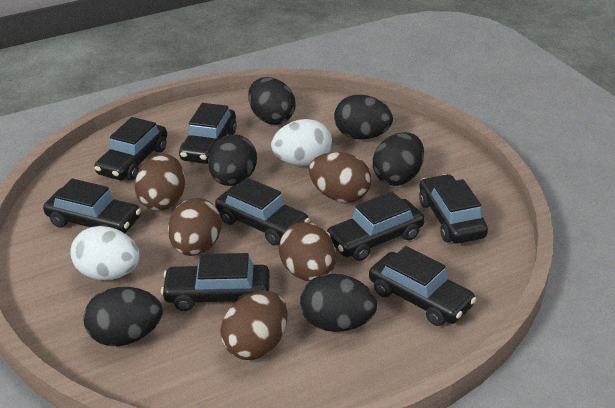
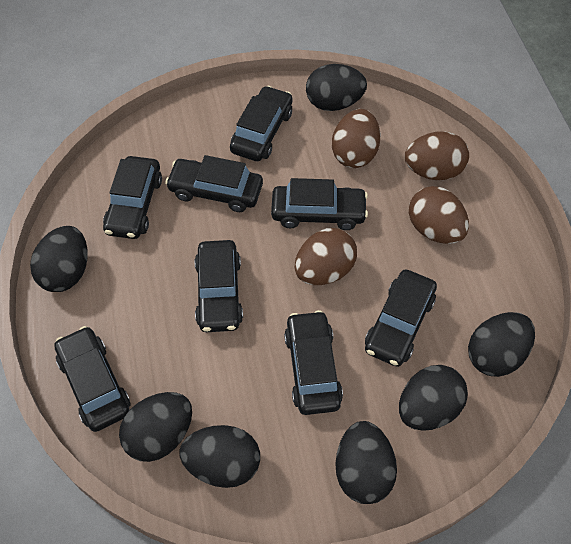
black egg: [83,287,163,346] [208,134,257,186] [248,77,296,125] [300,274,377,332] [334,94,393,140] [373,132,424,186] = 6 -> [30,226,87,292] [119,392,192,462] [179,425,260,488] [306,64,367,111] [335,421,397,504] [399,365,468,431] [468,312,535,377] = 7
brown egg: [135,154,185,211] [168,198,222,256] [220,291,288,360] [279,222,336,281] [309,152,371,203] = 5 -> [295,228,357,285] [332,109,380,168] [405,131,469,180] [409,186,469,244] = 4
white egg: [70,226,140,280] [271,119,332,166] = 2 -> none = 0

